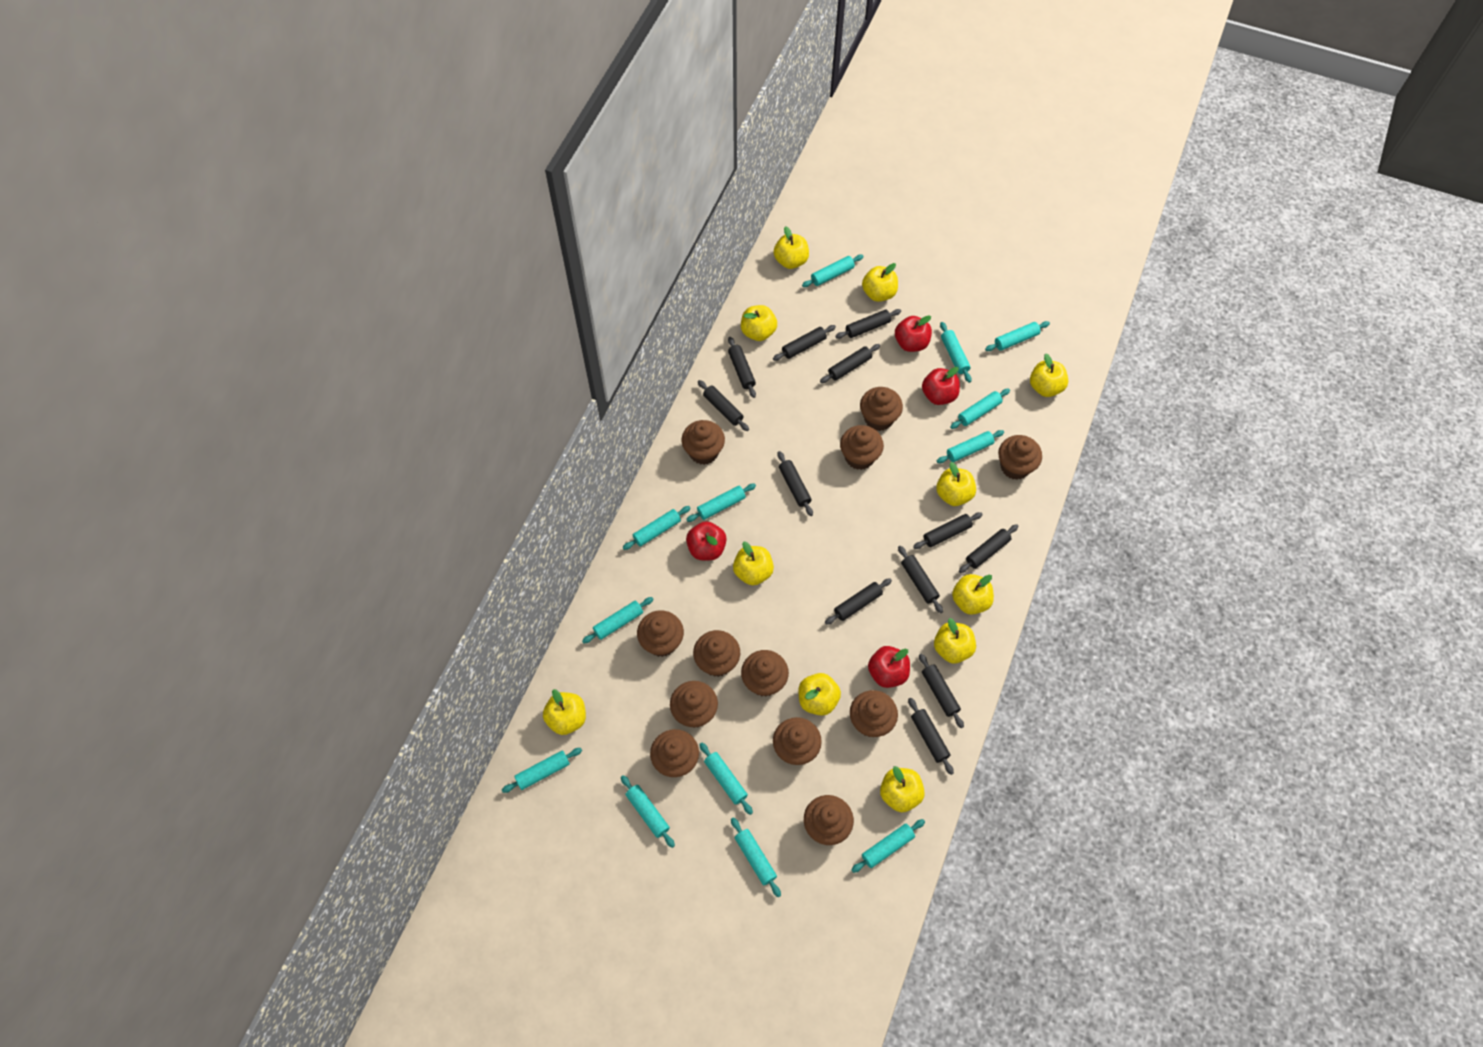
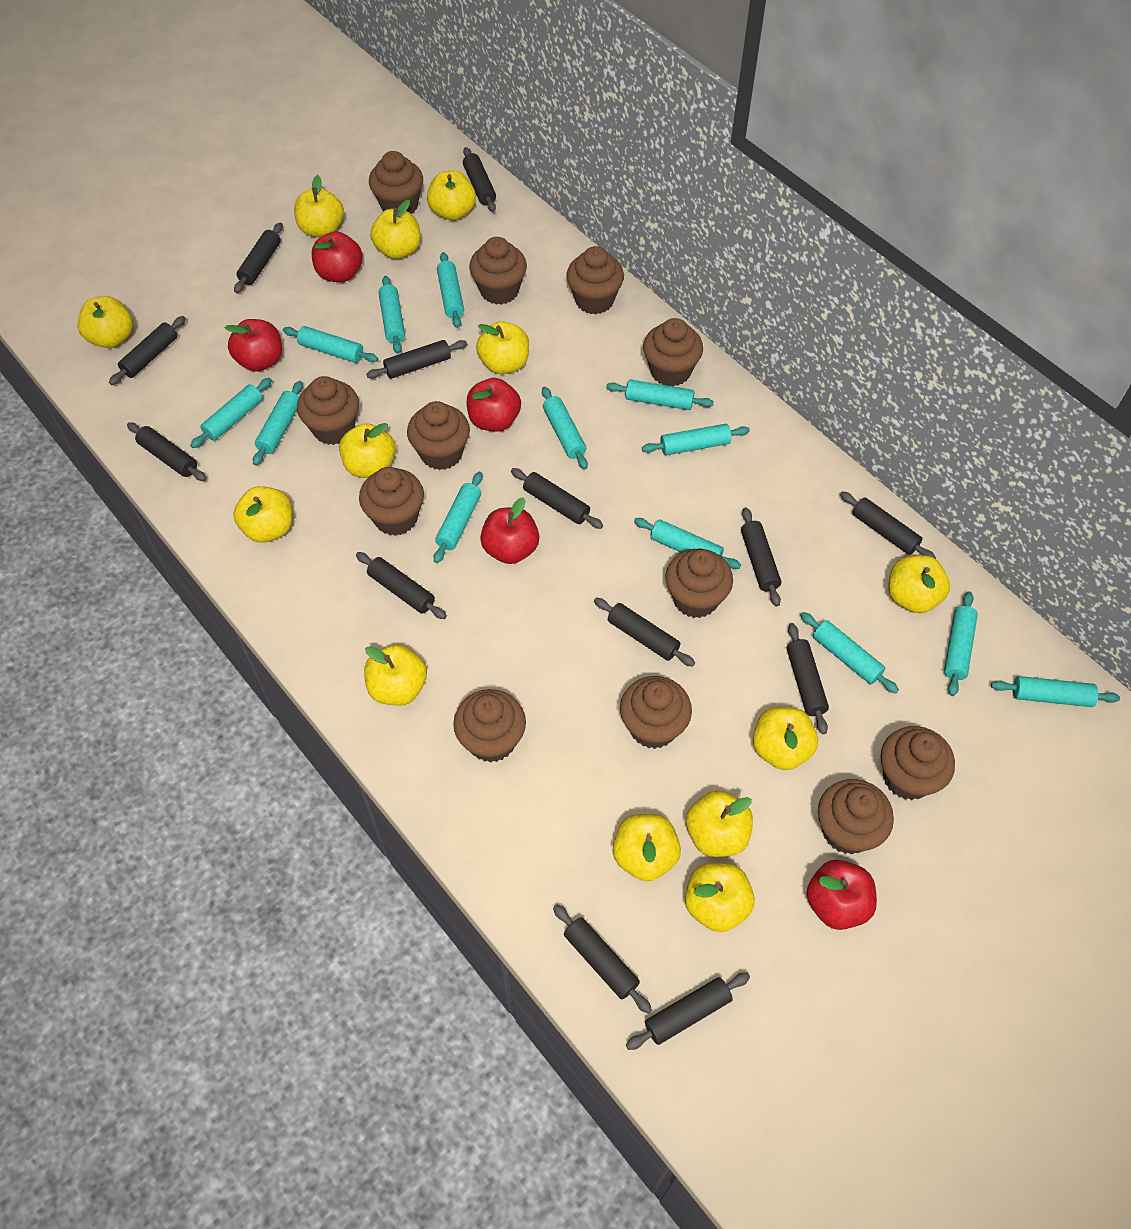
black rolling pin: [698,380,749,431] [728,337,756,398] [773,325,836,361] [777,451,813,516] [820,344,880,383] [825,578,892,625] [835,309,901,339] [898,546,943,613] [908,698,954,775] [913,512,983,549] [919,654,964,728] [959,524,1018,573] = 12 -> [109,316,186,385] [127,422,206,481] [234,223,283,293] [356,552,447,619] [366,340,467,379] [463,147,496,212] [511,468,603,529] [553,905,652,1014] [594,598,695,666] [626,973,750,1050] [741,507,781,606] [787,623,829,734] [840,491,936,559] = 13
red apple: [686,521,727,560] [868,646,910,688] [895,315,932,352] [922,367,960,405] = 4 -> [225,319,282,372] [312,231,363,282] [467,378,521,432] [480,497,539,564] [806,860,877,930] = 5
yellow apple: [543,689,586,735] [733,541,774,585] [741,305,777,341] [774,226,809,269] [798,673,841,716] [862,263,898,302] [880,766,925,812] [934,618,976,663] [936,462,976,506] [952,574,994,615] [1030,353,1068,397] = 11 -> [77,296,133,348] [233,486,292,543] [294,175,344,237] [339,423,396,478] [364,645,427,706] [370,200,421,259] [427,171,476,221] [476,321,529,374] [613,814,681,881] [685,863,755,932] [686,791,753,857] [753,707,818,770] [888,555,950,613] = 13

